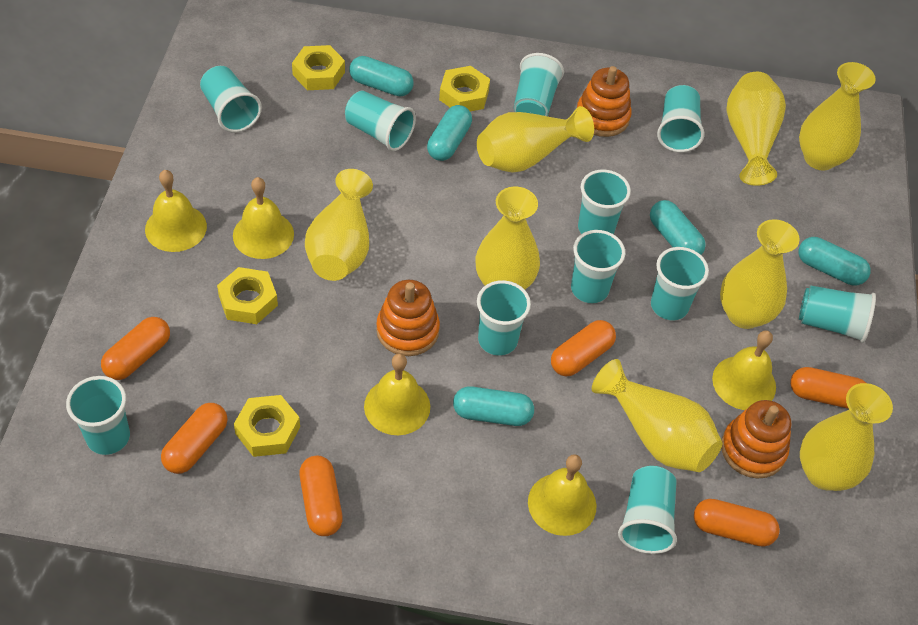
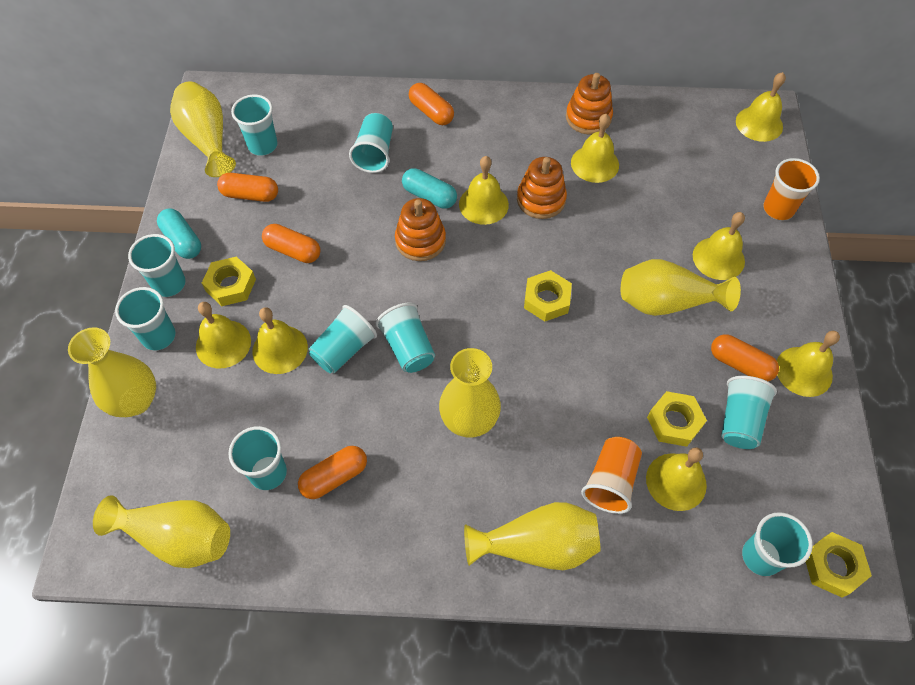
orange capsule: [101,317,170,380] [161,403,228,474] [299,456,343,536] [551,320,616,377] [694,499,780,547] [790,367,866,409] = 6 -> [217,173,278,202] [262,224,320,263] [298,446,367,499] [409,83,454,125] [711,334,779,381] = 5
orange cup: none = 0 -> [581,437,642,514] [763,158,820,220] = 2
turquoise capsule: [349,56,414,96] [427,105,472,161] [453,386,534,426] [650,200,706,255] [799,237,870,286] = 5 -> [157,208,201,259] [402,168,457,209] = 2
turquoise cup: [66,376,130,455] [200,66,262,133] [345,90,416,151] [477,280,531,356] [514,53,564,116] [571,230,626,303] [578,169,631,234] [618,466,677,554] [651,247,709,320] [657,85,704,152] [799,285,876,343] = 11 -> [115,287,176,350] [128,234,186,297] [228,426,287,490] [231,95,278,156] [309,305,377,373] [349,113,393,173] [376,303,435,373] [721,376,777,449] [742,512,813,576] = 9
yellow bell: [145,170,207,252] [233,177,294,259] [364,353,430,435] [528,454,596,536] [712,330,776,410] = 5 -> [196,302,251,369] [252,307,308,374] [459,156,509,225] [571,114,619,183] [646,447,707,511] [693,212,745,280] [736,72,786,142] [777,331,840,397] = 8
yellow vase: [305,169,373,281] [476,187,540,289] [477,106,594,173] [592,359,722,472] [720,219,800,329] [727,72,786,186] [799,62,876,170] [800,383,893,491] = 8 -> [68,327,156,417] [93,495,230,568] [170,82,236,177] [439,348,501,437] [464,502,601,570] [621,259,741,316] = 6

